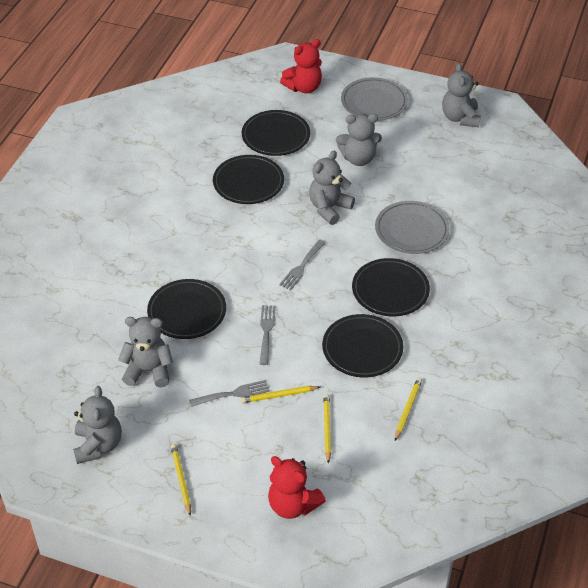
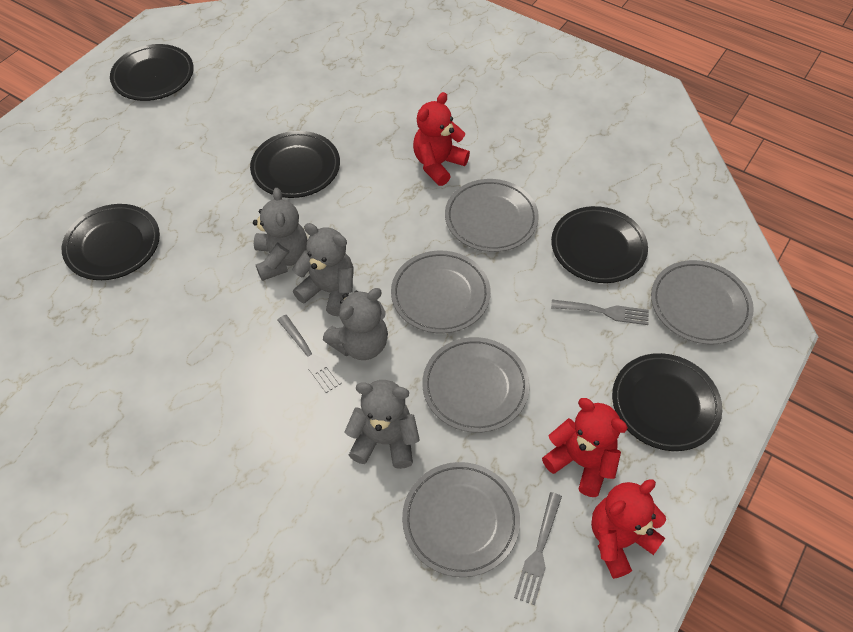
grey plate: [341,77,408,121] [375,201,450,254] = 2 -> [391,251,491,333] [402,462,520,577] [422,337,530,433] [445,179,539,252] [651,260,754,345] = 5
grey teddy bear: [73,386,122,464] [118,317,173,388] [309,151,355,225] [336,113,382,166] [442,63,481,127] = 5 -> [253,188,308,281] [292,223,354,316] [323,288,388,360] [345,380,420,469] = 4
red teddy bear: [268,456,326,519] [280,39,322,93] = 2 -> [413,92,470,186] [542,398,628,497] [591,479,666,579] = 3
yellow pencil: [171,444,191,516] [240,386,320,403] [323,394,331,464] [395,377,422,441] = 4 -> none = 0

